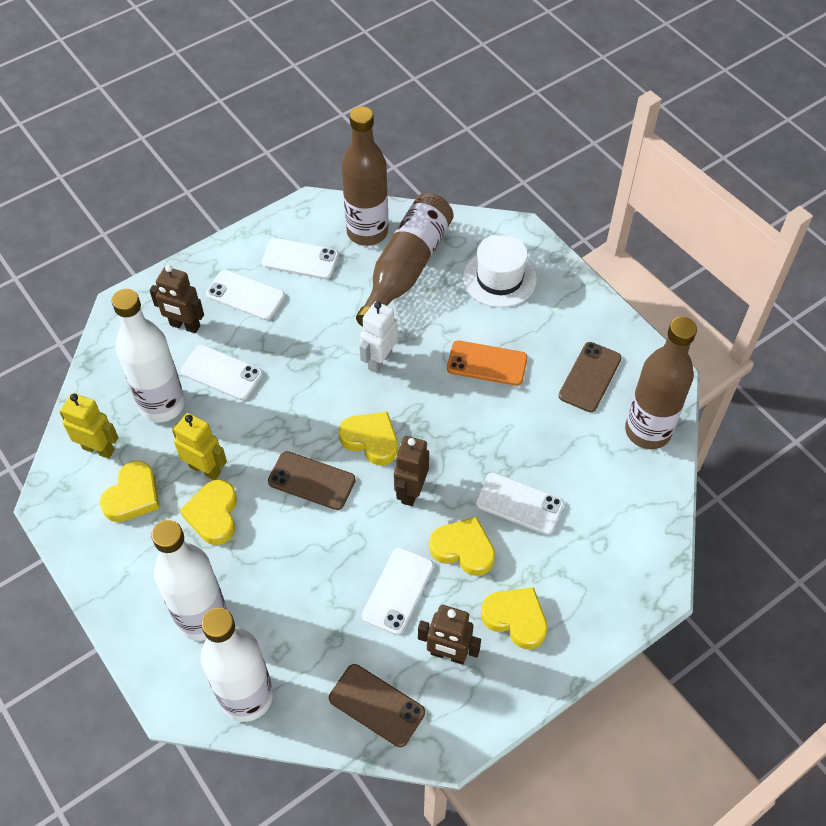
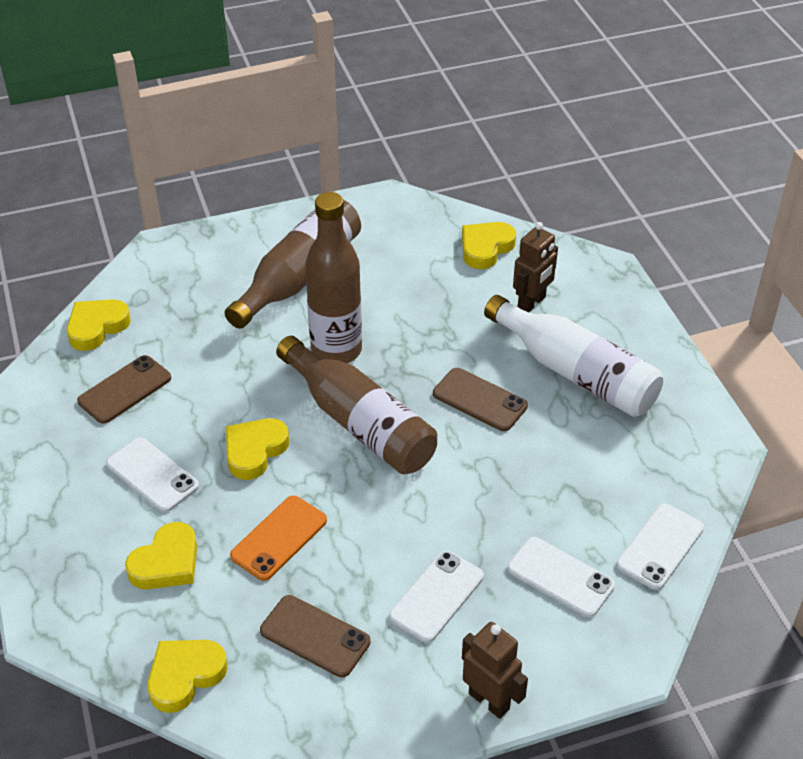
brown robot: [150,265,204,333] [394,436,429,506] [418,605,481,665] = 3 -> [462,622,528,719] [513,222,558,312] = 2
white bottle: [112,289,185,422] [151,520,227,641] [201,608,273,722] = 3 -> [484,295,663,417] = 1
white hat: [463,234,537,307] = 1 -> none = 0
white phone: [180,345,263,400] [206,270,285,320] [262,238,339,279] [362,547,434,635] [475,472,564,535] = 5 -> [106,437,199,512] [389,551,484,643] [507,537,615,617] [616,503,704,590] = 4
white robot: [359,301,398,373] = 1 -> none = 0
yellow robot: [60,393,119,459] [172,413,227,480] = 2 -> none = 0

